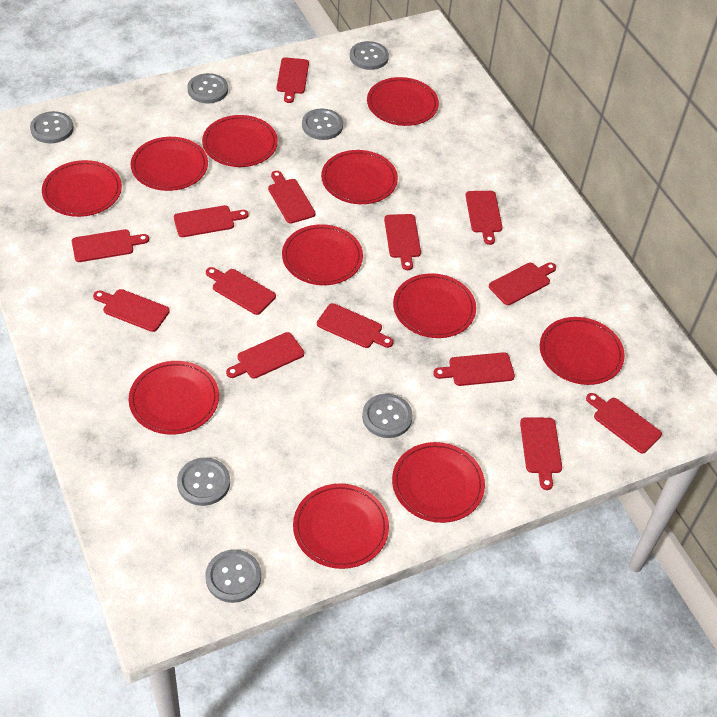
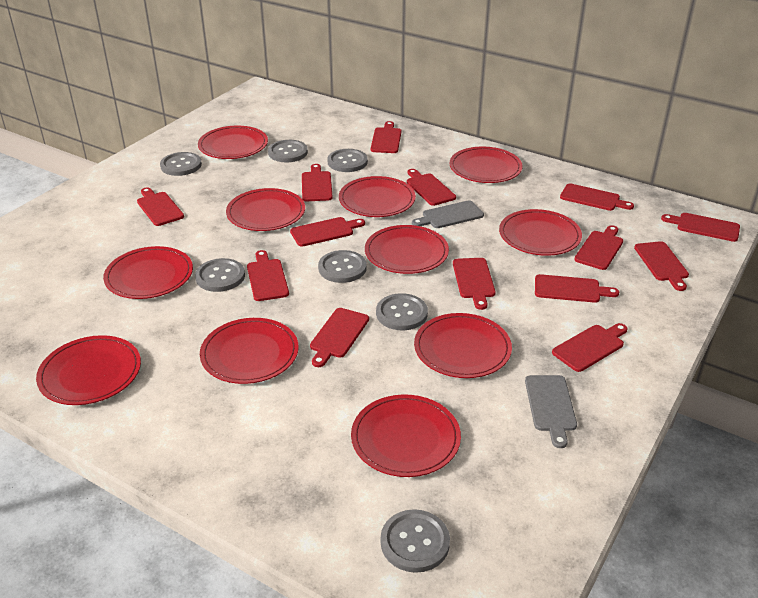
grey cutting board: none = 0 -> [412,200,484,228] [525,375,577,448] = 2

